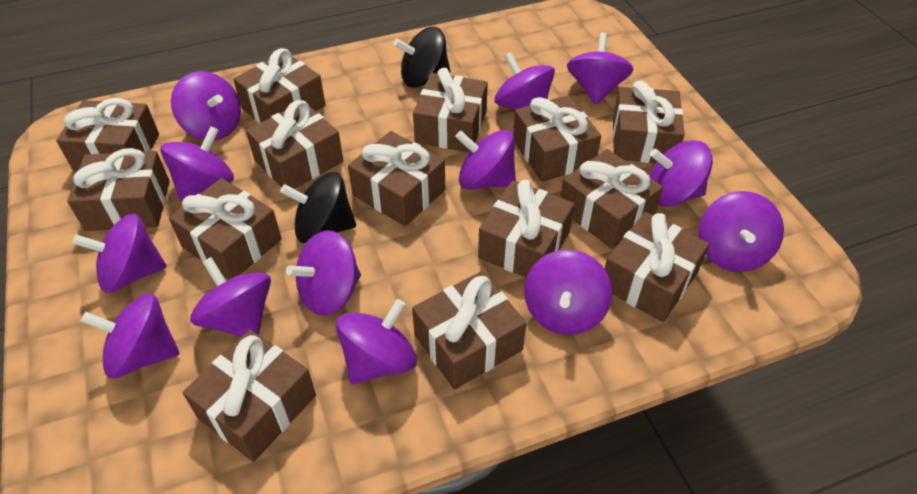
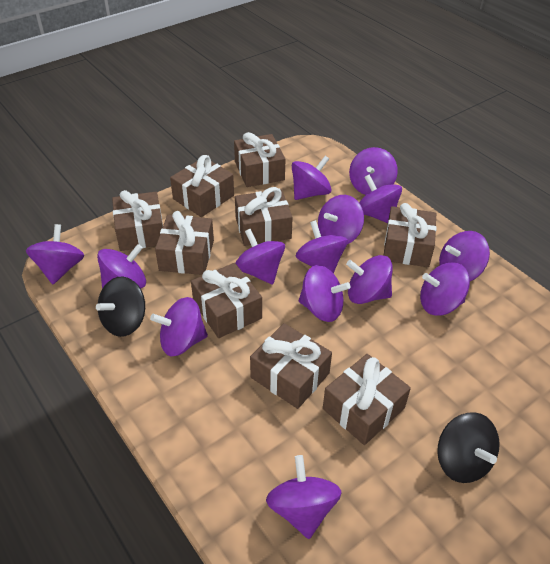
brown gift: [56,98,159,171] [67,148,170,231] [169,178,282,279] [183,329,316,462] [233,48,326,123] [246,100,343,189] [348,131,445,226] [412,271,526,389] [413,68,488,152] [478,180,575,278] [513,95,601,182] [560,149,663,249] [605,212,710,322] [613,81,685,163] = 14 -> [112,190,163,251] [155,211,214,275] [170,155,234,217] [191,263,262,338] [234,132,285,187] [235,187,293,246] [250,323,332,409] [323,354,411,445] [384,203,437,267] = 9
purple spinning top: [72,214,167,293] [81,293,179,379] [161,126,234,201] [171,71,241,141] [190,257,271,337] [286,230,361,316] [336,299,417,384] [455,130,516,190] [495,52,555,110] [524,249,612,335] [567,33,634,105] [649,140,713,207] [698,191,784,272] = 13 -> [26,224,84,284] [97,244,146,289] [150,297,208,356] [236,228,285,285] [266,455,342,539] [292,156,332,200] [296,220,348,273] [299,265,350,322] [318,195,364,244] [346,255,393,304] [349,147,398,195] [359,174,402,223] [420,262,470,316] [439,231,490,281] = 14

